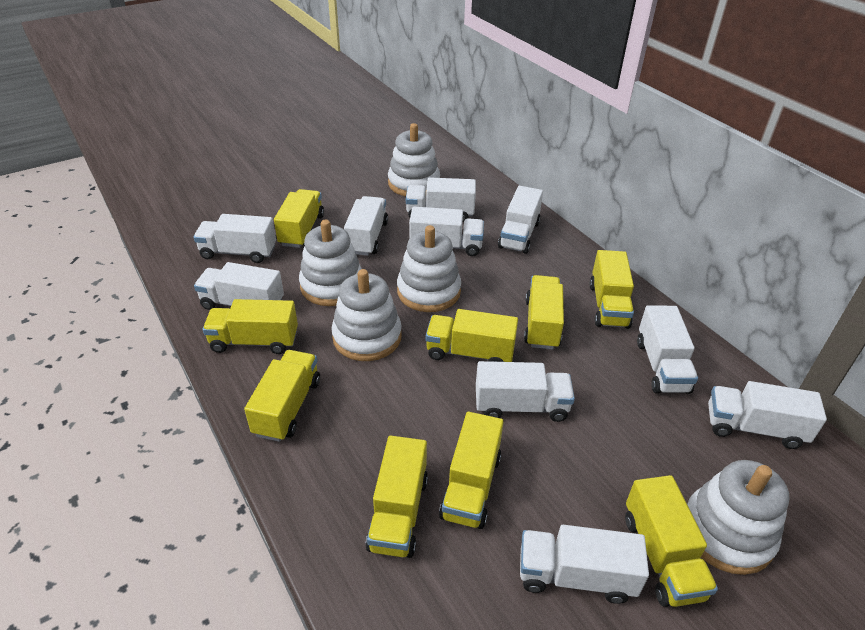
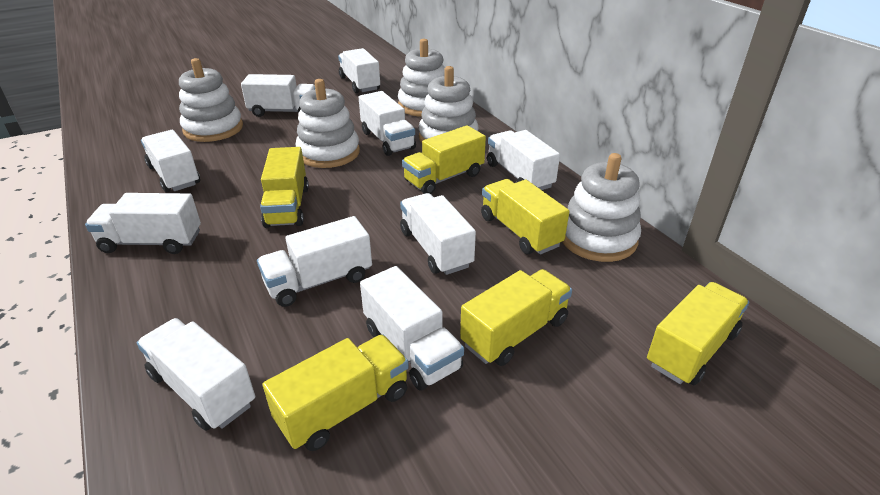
yellow truck: [203,299,298,354] [244,350,320,442] [274,189,324,248] [366,436,428,558] [426,309,518,362] [439,412,504,529] [524,275,564,350] [590,250,634,329] [625,475,718,607] = 9 -> [260,147,309,228] [263,334,409,451] [402,125,486,194] [460,269,572,366] [481,179,569,254] [647,282,749,386] = 6

